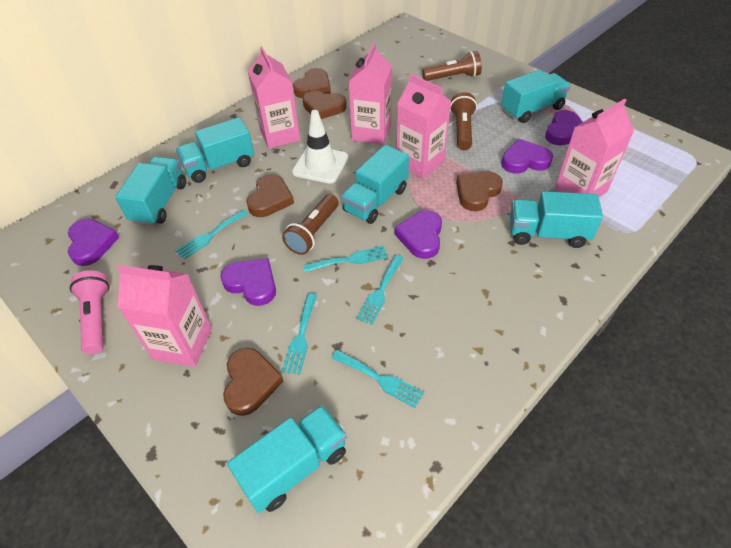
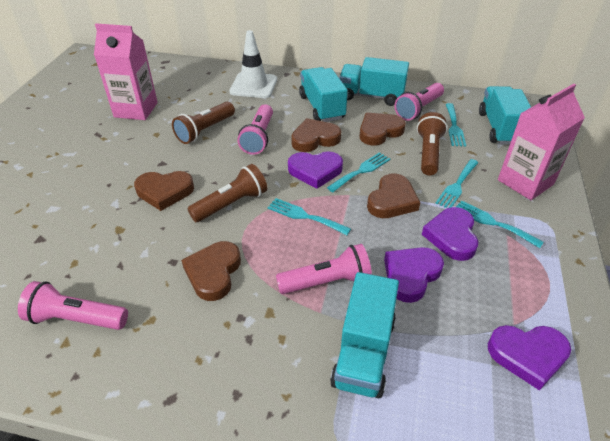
pink carton: [117,265,212,367] [248,46,300,149] [349,43,392,145] [396,74,451,179] [555,99,634,197] = 5 -> [94,23,158,120] [498,84,585,200] = 2
pink flashlight: [70,270,109,354] = 1 -> [18,281,128,330] [237,104,273,155] [276,244,372,294] [394,83,444,121] = 4
purple heart: [68,219,119,266] [220,258,276,306] [395,210,442,259] [501,139,553,174] [545,110,583,146] = 5 -> [288,151,343,189] [384,247,444,303] [422,207,479,261] [488,325,571,391] = 4
turquoise truck: [115,157,186,226] [176,117,254,183] [227,405,347,513] [341,145,409,224] [501,70,571,123] [510,191,603,248] = 6 -> [299,67,348,122] [330,272,399,398] [339,57,409,106] [479,86,531,145] = 4

